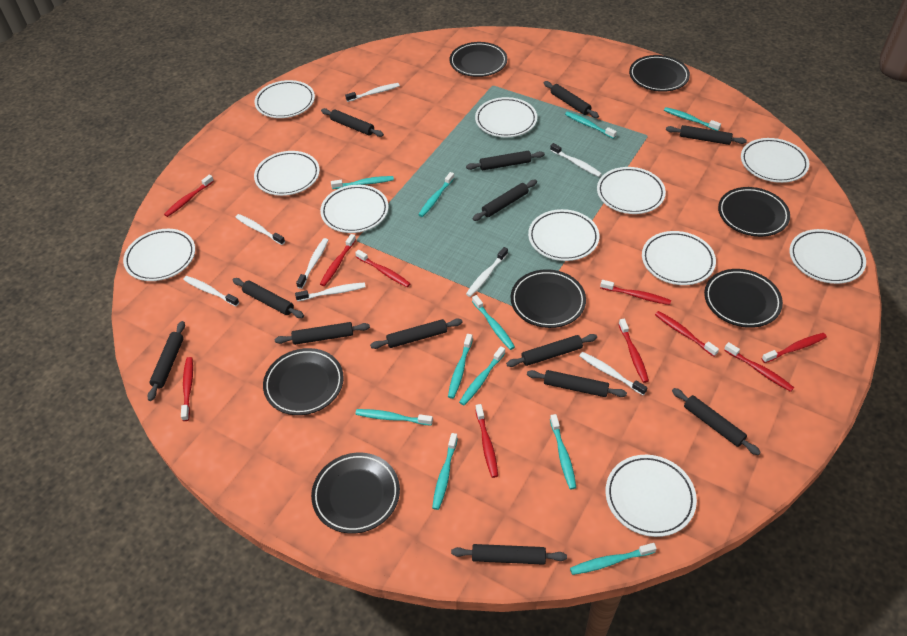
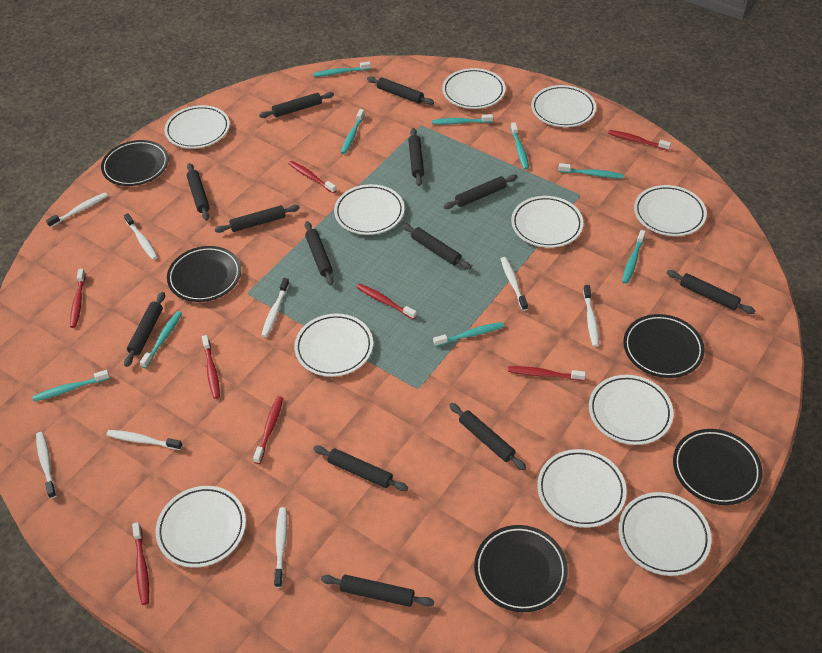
black plate: [263,348,344,415] [311,453,400,534] [450,42,507,77] [511,269,586,328] [629,55,690,92] [704,269,783,328] [718,187,790,237] = 7 -> [101,140,169,186] [167,246,241,302] [474,525,568,612] [623,314,705,378] [673,429,763,505] = 5
red toothbrush: [164,175,214,217] [181,357,193,421] [320,234,356,286] [355,249,411,287] [475,404,498,478] [600,280,671,305] [618,319,649,383] [655,311,719,357] [724,342,794,392] [762,333,827,363] = 10 -> [70,269,86,328] [132,522,149,605] [202,335,220,399] [253,396,283,464] [289,161,337,193] [356,284,417,320] [508,366,586,381] [608,130,671,151] = 8
turquoise toothbrush: [331,176,394,189] [355,409,433,426] [418,172,454,217] [432,433,458,510] [448,334,473,399] [459,346,505,405] [472,295,515,350] [550,414,576,489] [565,111,617,139] [570,543,657,575] [664,107,721,131] = 11 -> [33,370,110,401] [140,311,182,368] [313,61,371,77] [341,109,365,154] [432,114,493,125] [433,322,504,347] [511,122,529,170] [558,163,624,179] [622,230,646,284] = 9

